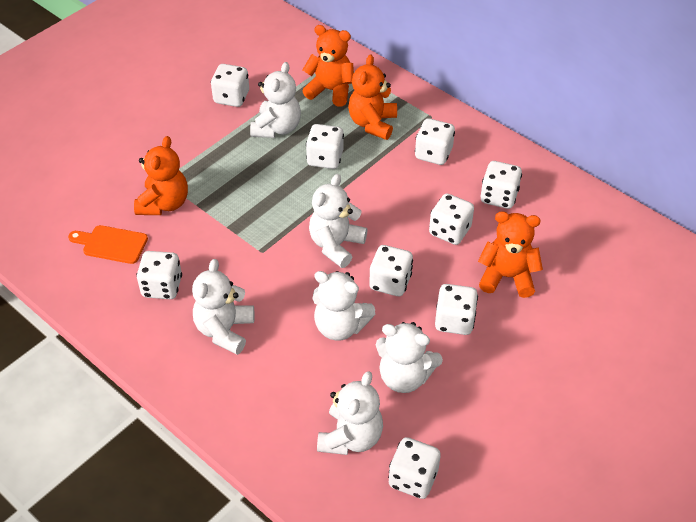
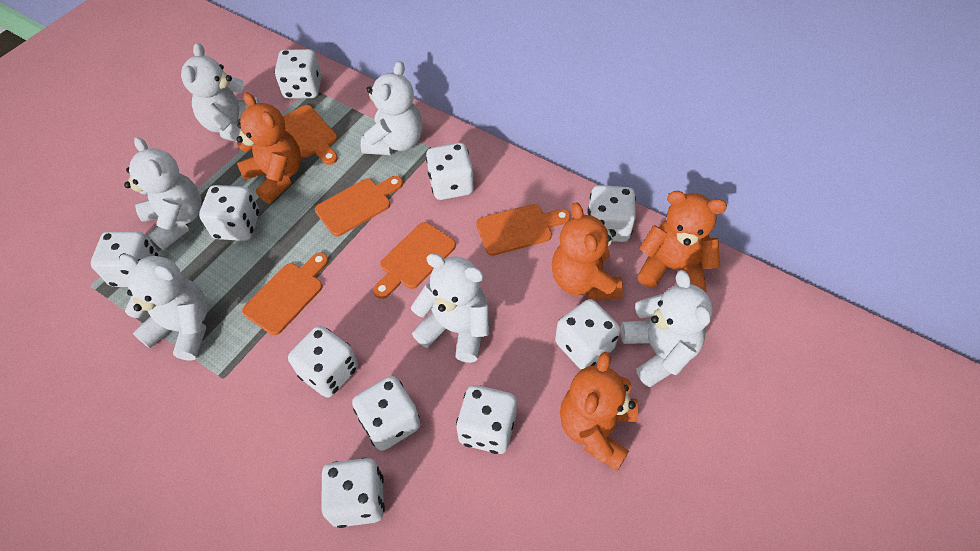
orange cutting board: [68,225,148,264] = 1 -> [242,252,329,335] [283,105,338,165] [315,176,403,237] [373,222,456,299] [476,204,571,256] = 5
white dice: [136,251,182,299] [211,64,249,107] [306,124,344,169] [369,245,413,296] [388,437,441,499] [415,118,455,165] [429,194,474,245] [435,284,478,335] [481,161,522,209] = 9 -> [91,231,159,287] [199,185,259,241] [275,49,321,99] [288,326,358,398] [322,458,385,528] [352,376,421,451] [426,143,474,200] [456,385,517,454] [555,299,620,370] [587,185,636,242] = 10

